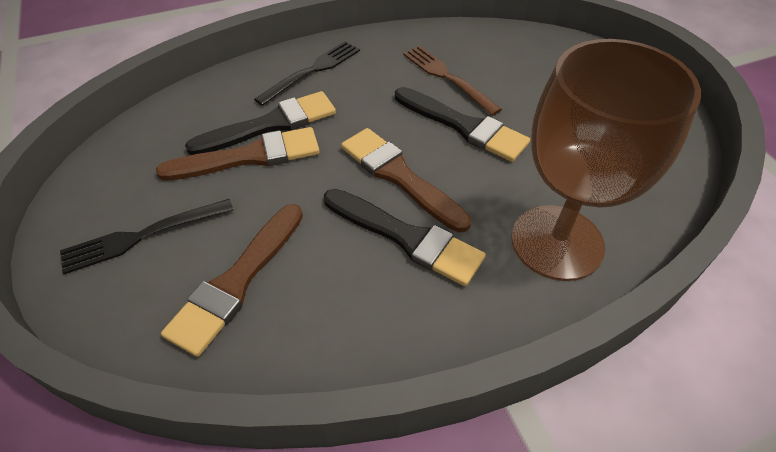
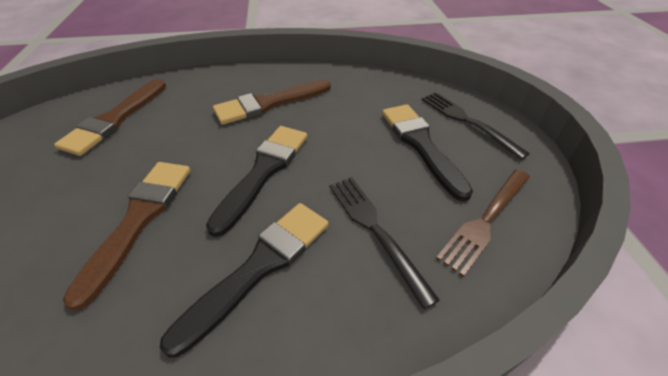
brown goblet: [511,39,701,281] = 1 -> none = 0

